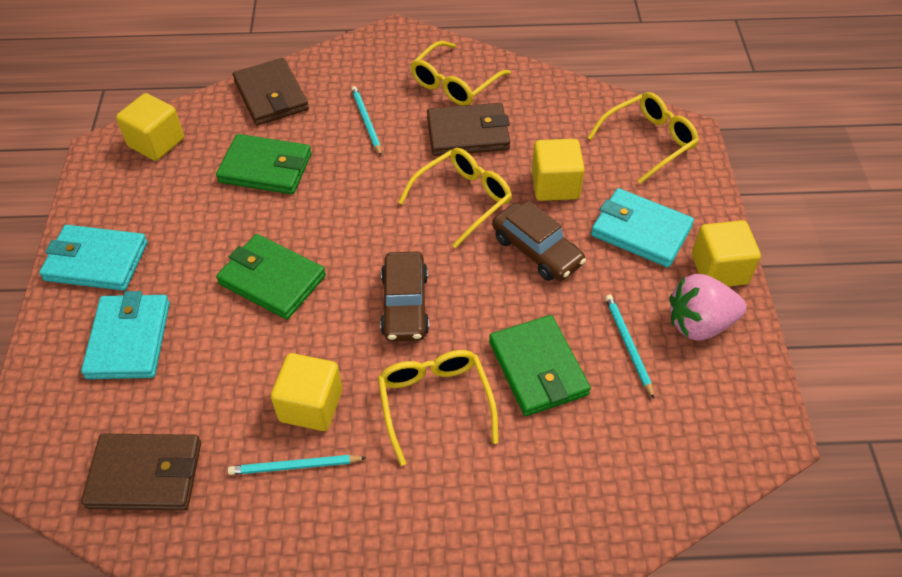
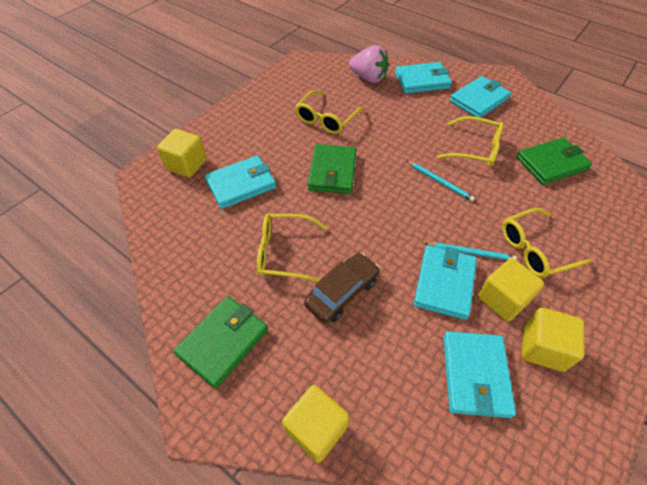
brown car: [380,251,429,342] [492,201,586,281] = 2 -> [304,253,380,323] = 1
brown wallet: [81,434,201,510] [233,58,309,126] [427,103,510,156] = 3 -> none = 0
turquoise pencil: [228,455,367,475] [351,86,382,156] [605,295,654,399] = 3 -> [407,161,475,202] [425,242,517,260] = 2
turquoise wallet: [39,225,148,291] [81,291,170,379] [591,188,694,267] = 3 -> [205,155,276,209] [395,62,452,94] [414,245,477,320] [443,331,516,418] [450,76,511,118] = 5

